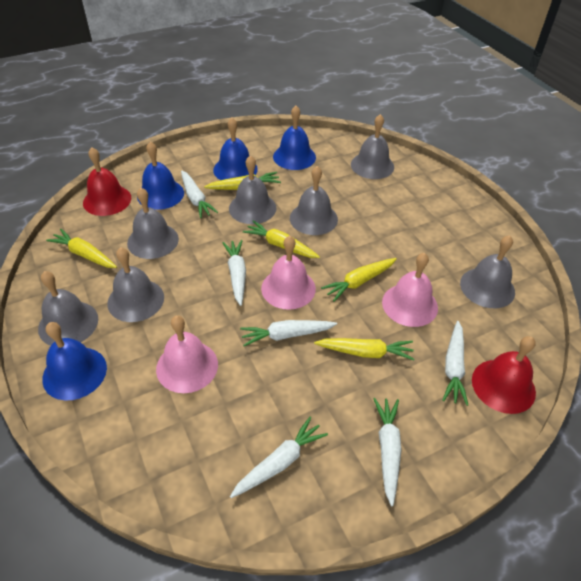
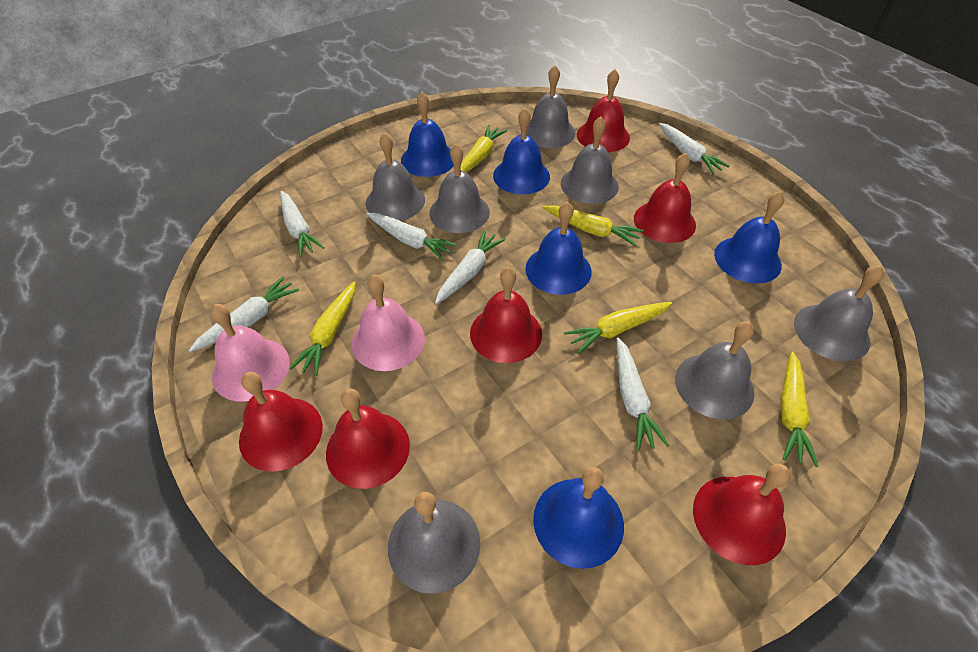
blue bell: [42,322,107,400] [137,142,184,210] [213,118,258,180] [273,106,316,170] = 4 -> [401,92,454,177] [493,108,550,194] [525,201,592,295] [533,467,624,569] [714,191,785,284] = 5
pink bell: [156,315,218,393] [261,236,316,310] [382,253,438,327] = 3 -> [211,304,290,401] [352,275,425,371] = 2
red bell: [83,147,131,216] [472,336,536,414] = 2 -> [239,372,323,472] [326,389,410,489] [470,267,542,363] [577,69,630,152] [634,153,696,243] [693,464,791,565] = 6

